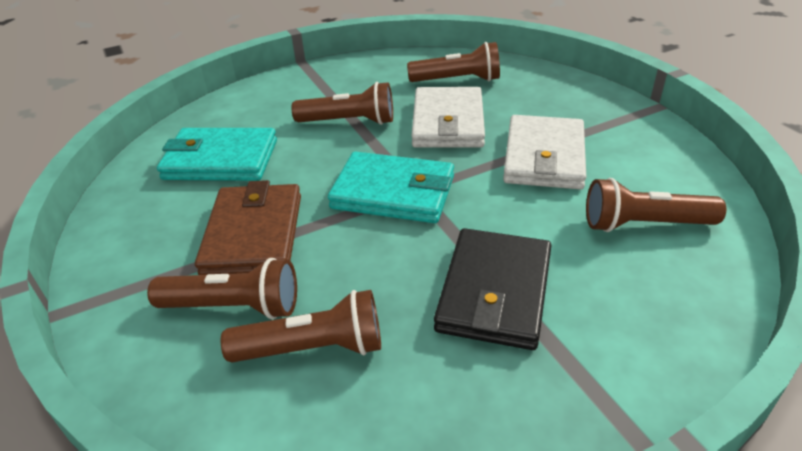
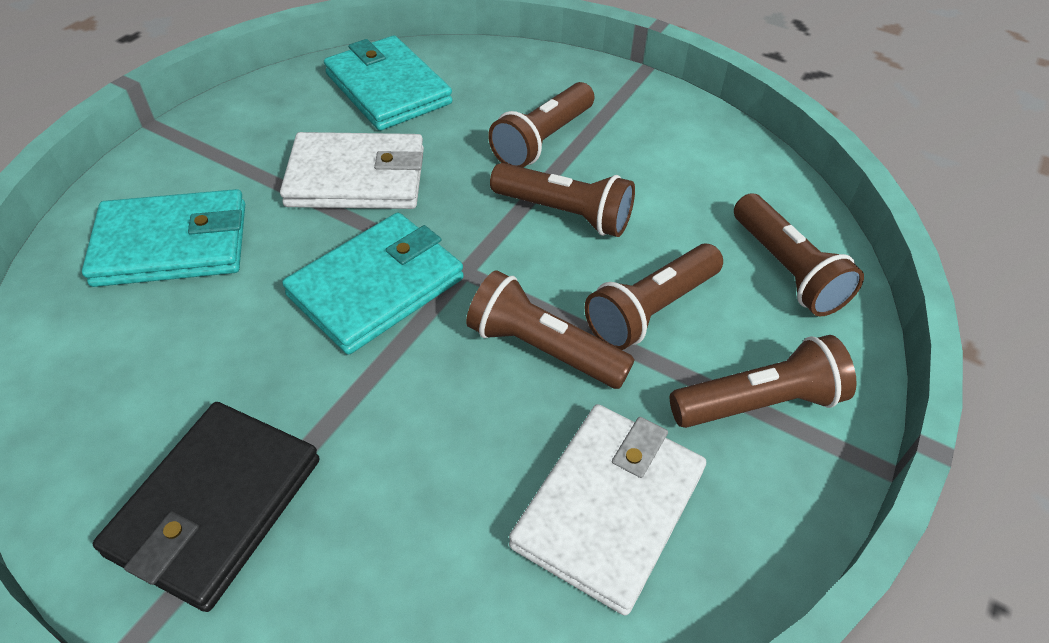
brown flashlight: [147,258,297,319] [221,290,381,362] [292,82,393,125] [407,42,500,82] [586,178,726,232] = 5 -> [466,270,635,389] [488,82,594,168] [490,163,635,237] [584,243,723,350] [670,335,857,428] [734,193,864,316] = 6
brown wallet: [195,180,301,275] = 1 -> none = 0
turquoise wallet: [157,128,277,181] [328,151,454,223] = 2 -> [82,189,245,287] [282,212,464,355] [324,35,452,131] = 3

